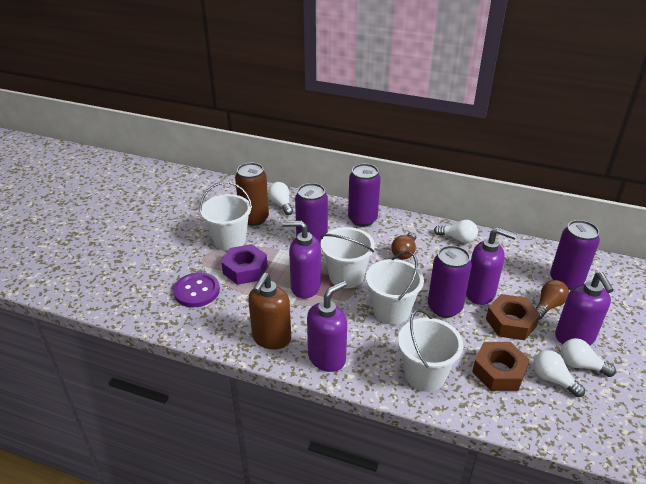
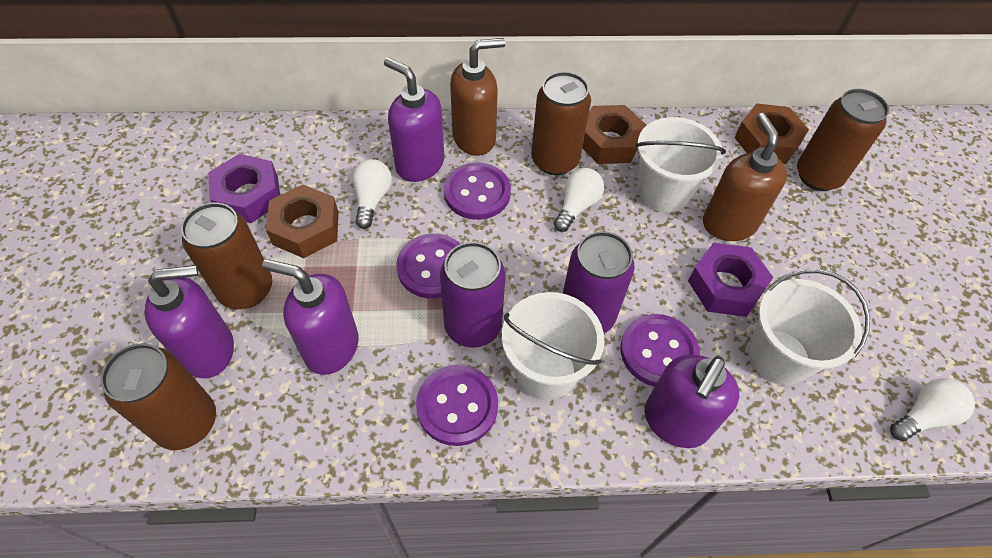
brown can: [235,163,269,226] = 1 -> [101,343,216,450] [181,202,272,309] [531,72,591,175] [797,89,889,191] = 4
brown light bulb: [391,232,416,259] [536,280,569,320] = 2 -> none = 0
brown nut: [472,342,530,391] [486,294,541,340] = 2 -> [266,185,338,258] [582,105,646,164] [734,103,809,164] = 3
brown soap dispenser: [248,273,291,350] = 1 -> [450,38,506,156] [703,113,787,241] = 2
purple button: [173,272,220,307] = 1 -> [396,233,461,299] [416,365,498,446] [444,163,511,220] [620,314,700,387] = 4
purple can: [295,183,328,246] [348,164,380,227] [428,245,472,318] [550,220,600,290] = 4 -> [440,242,506,348] [563,231,635,333] = 2
purple nut: [221,244,268,285] = 1 -> [208,154,280,223] [688,243,773,317] = 2
white bucket: [200,182,252,251] [321,227,375,288] [366,251,424,325] [398,309,463,392] = 4 -> [502,292,604,400] [636,117,726,213] [748,269,870,385] = 3
white light bulb: [268,182,293,215] [434,220,478,243] [533,350,585,397] [561,338,616,377] = 4 -> [352,159,392,229] [554,168,604,232] [890,378,975,441] = 3

